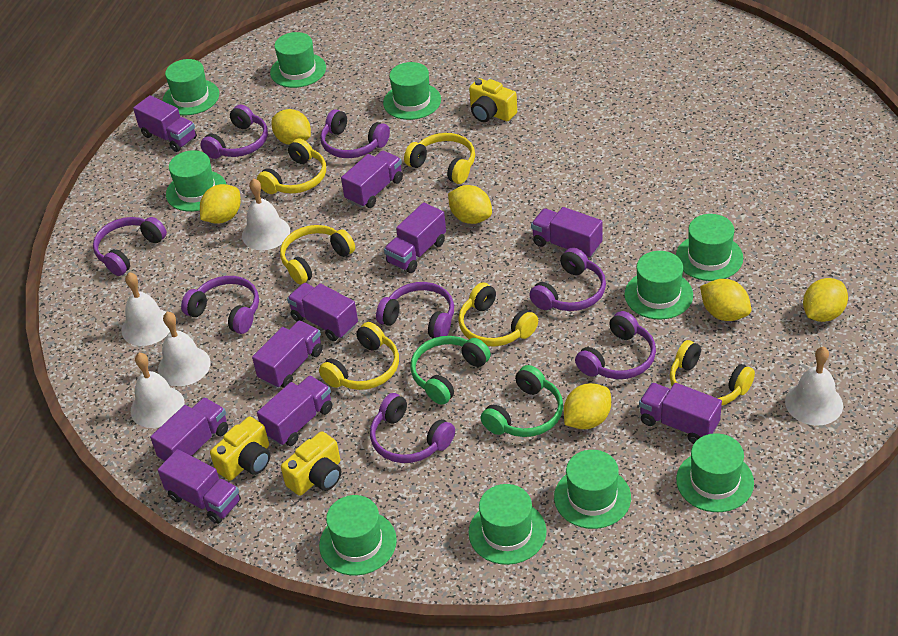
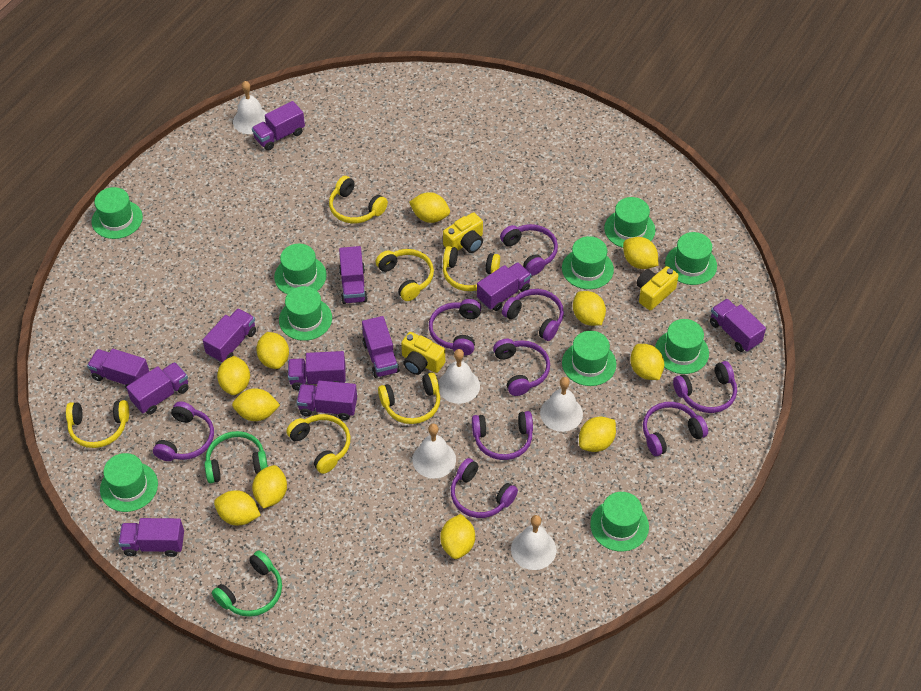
purple headphones: [93,217,167,276] [181,276,259,334] [200,105,268,159] [320,109,390,158] [370,393,455,463] [376,282,454,338] [529,247,606,311] [575,311,656,379] = 8 -> [153,401,214,461] [429,299,481,355] [451,458,518,518] [472,411,533,460] [493,339,550,396] [500,224,558,276] [502,289,564,341] [643,402,708,456] [673,361,737,413] = 9
purple truck: [133,95,197,152] [150,397,228,462] [158,449,241,524] [252,321,323,389] [257,376,332,446] [287,283,358,341] [341,151,403,208] [384,202,446,273] [531,207,602,258] [639,383,722,444] = 10 -> [87,349,149,389] [118,518,184,557] [126,362,189,415] [203,308,256,363] [252,101,305,151] [288,351,346,390] [297,380,357,420] [339,246,368,304] [362,316,399,378] [477,262,531,311] [710,299,766,352] = 11
yellow lemon: [200,184,241,224] [271,109,311,145] [448,185,492,224] [564,383,611,429] [700,279,751,321] [803,278,848,322] = 6 -> [214,490,261,526] [217,356,250,395] [232,388,280,421] [252,465,287,509] [256,332,289,369] [409,192,450,223] [440,514,475,559] [573,291,606,326] [579,416,616,452] [623,237,658,269] [630,344,664,380] = 11

